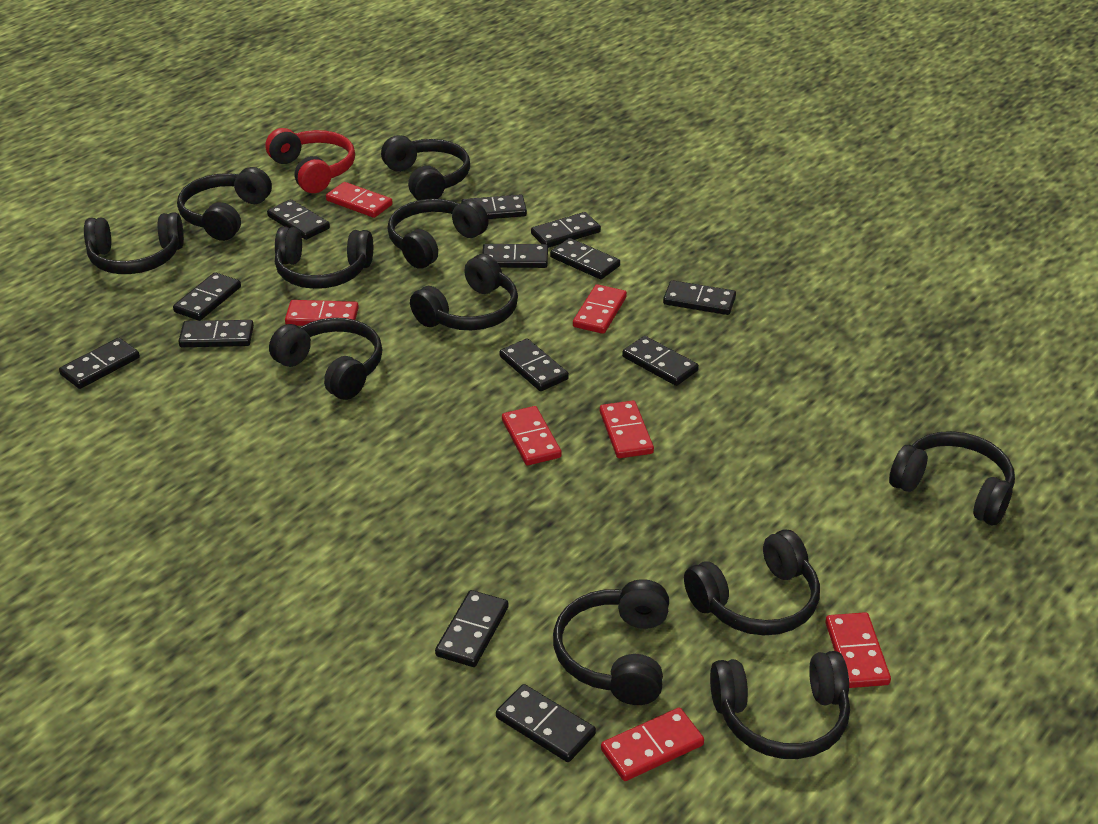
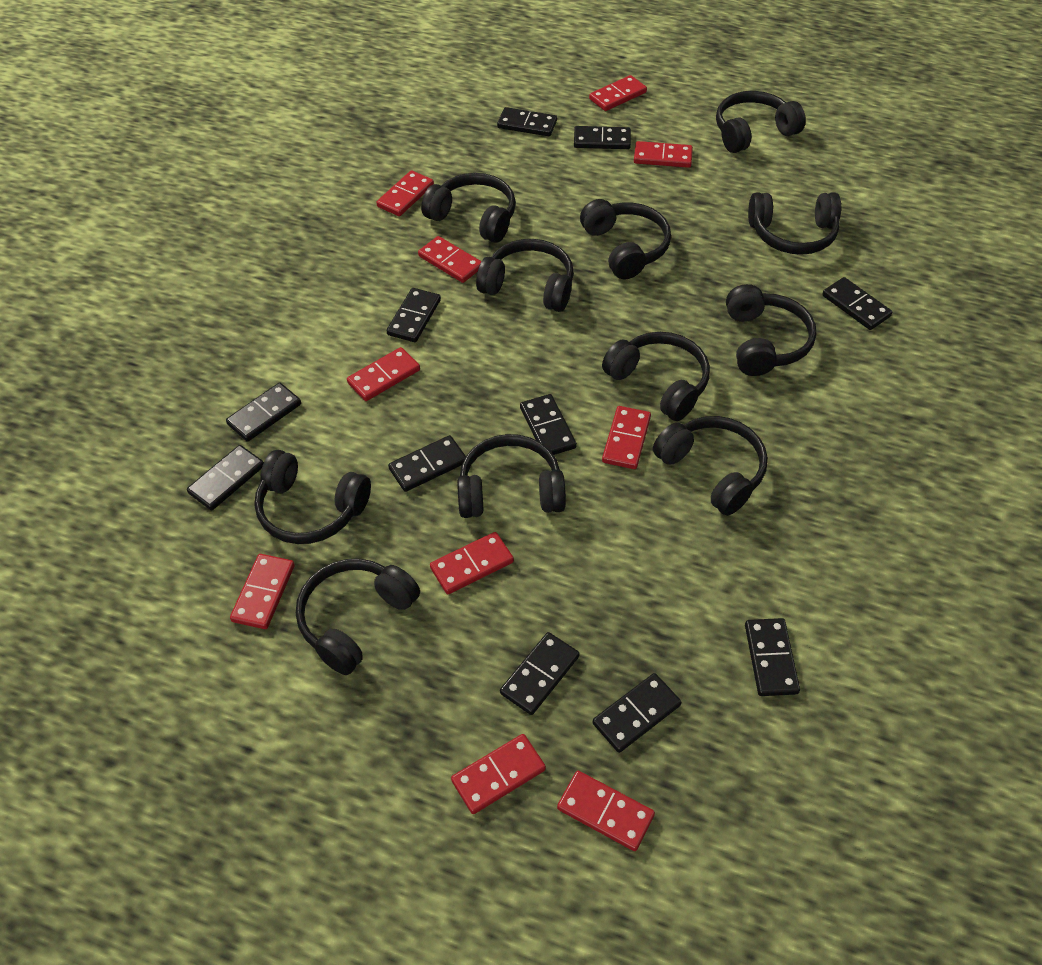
black domino: [59,338,140,389] [173,272,241,321] [178,320,254,347] [267,199,330,240] [435,590,508,667] [461,194,527,219] [482,244,548,268] [496,684,596,762] [499,339,569,391] [531,212,601,248] [550,238,620,279] [622,336,699,386] [663,280,736,315] = 13 -> [187,445,264,511] [226,383,301,442] [387,288,441,342] [388,435,466,492] [497,107,557,136] [500,632,579,715] [520,394,577,455] [574,126,631,149] [592,673,681,753] [745,618,800,696] [822,277,892,330] = 11
red domino: [285,300,359,326] [326,182,393,218] [502,406,562,465] [573,284,627,334] [600,401,654,458] [601,708,704,781] [825,612,891,688] = 7 -> [230,554,295,629] [347,347,420,401] [376,170,434,216] [418,236,482,283] [430,532,514,594] [451,734,546,814] [557,771,655,851] [589,75,647,111] [602,406,651,469] [634,141,693,168] = 10
red headphones: [265,128,355,193] = 1 -> none = 0

